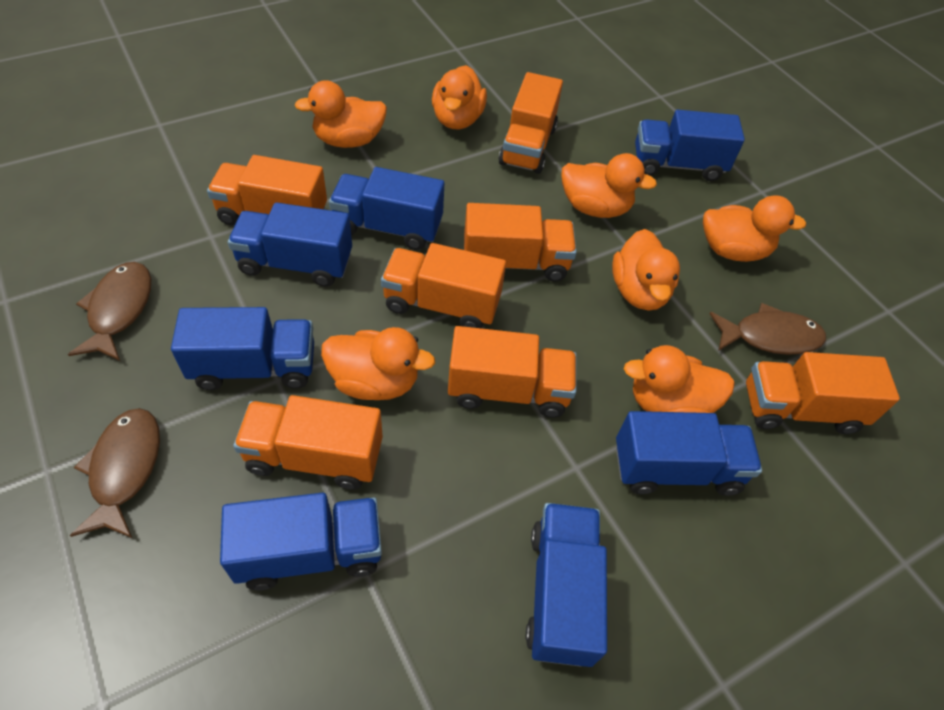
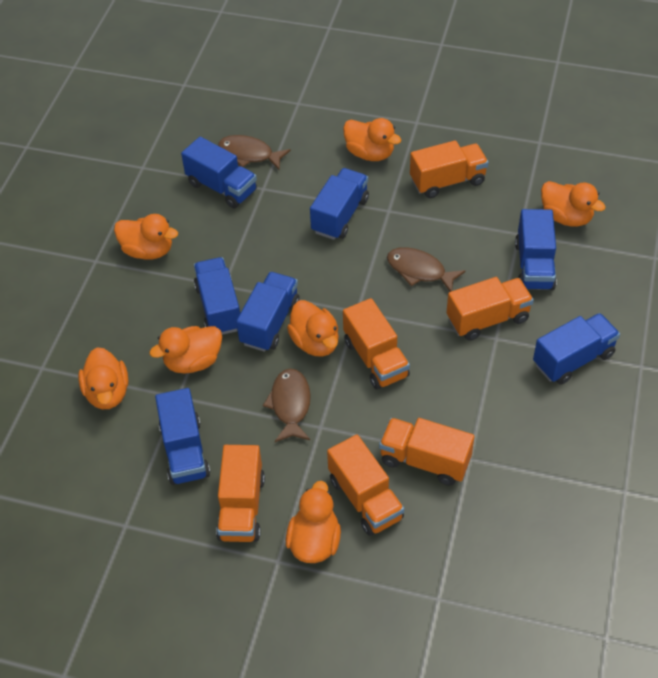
orange truck: [207,155,327,225] [233,395,383,490] [381,243,506,328] [448,326,577,418] [464,203,577,282] [499,72,563,174] [746,352,900,434] = 7 -> [216,445,265,542] [327,435,404,536] [343,298,410,390] [379,418,474,486] [410,140,489,198] [446,277,534,341] = 6

